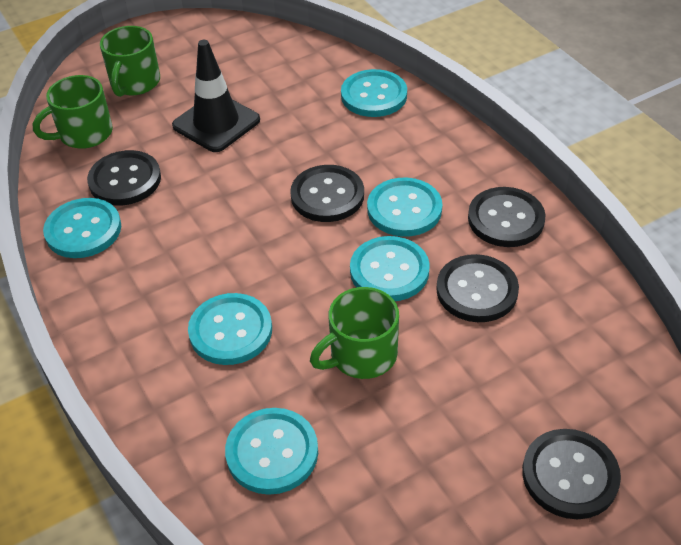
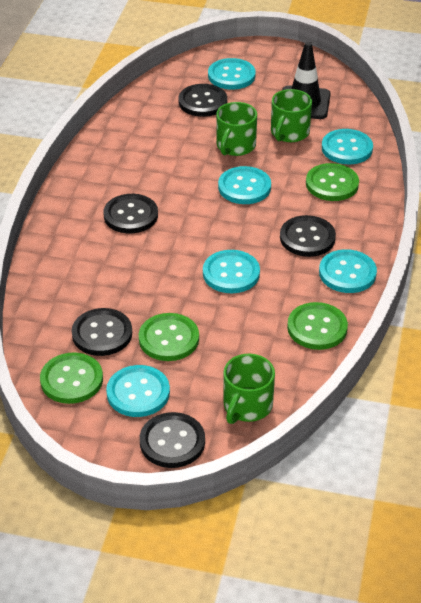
green button: none = 0 -> [40,352,103,404] [139,313,199,361] [287,302,348,350] [306,163,359,201] = 4

